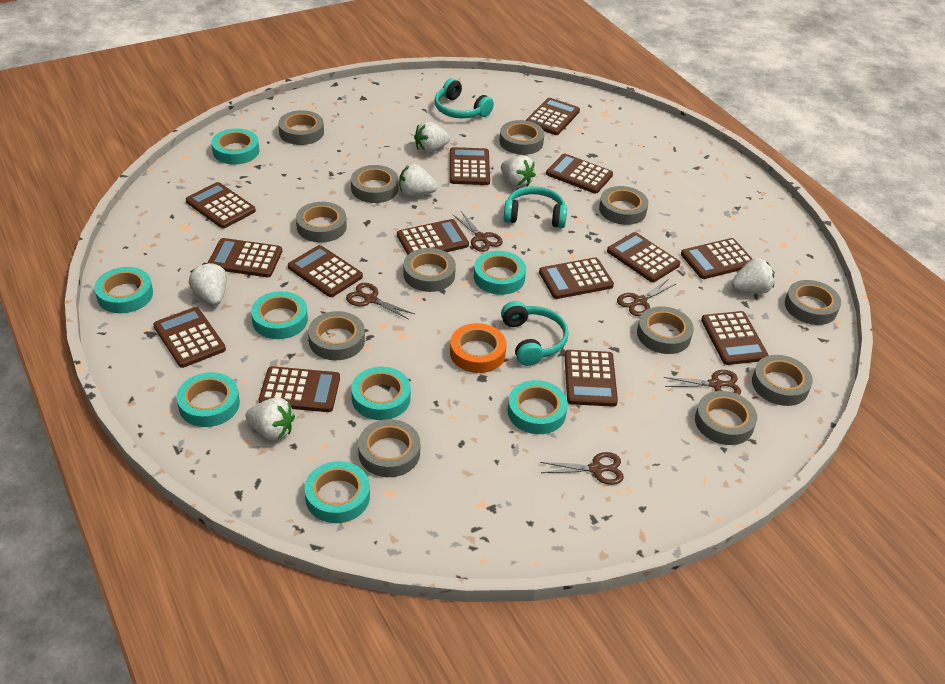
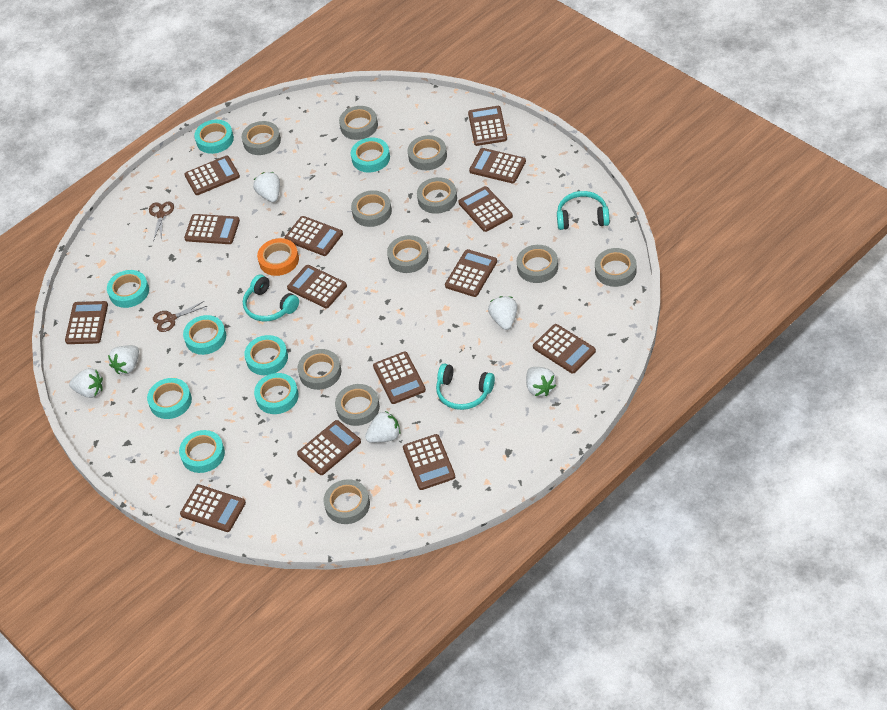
brown scissors: [346,283,415,320] [452,211,503,252] [540,452,624,485] [617,279,677,316] [664,370,741,395] = 5 -> [149,202,174,241] [153,301,207,332] = 2
grey tape: [278,110,324,145] [296,202,347,243] [308,311,365,360] [351,165,399,203] [358,419,420,477] [403,248,456,292] [499,120,544,155] [599,186,649,225] [637,306,694,354] [695,391,757,445] [752,355,813,406] [785,280,841,325] = 12 -> [242,121,281,155] [298,349,341,390] [323,479,370,524] [335,384,380,426] [339,106,378,140] [351,190,392,227] [387,235,429,273] [408,135,447,170] [417,177,457,214] [517,245,558,283] [595,248,637,287] = 11

